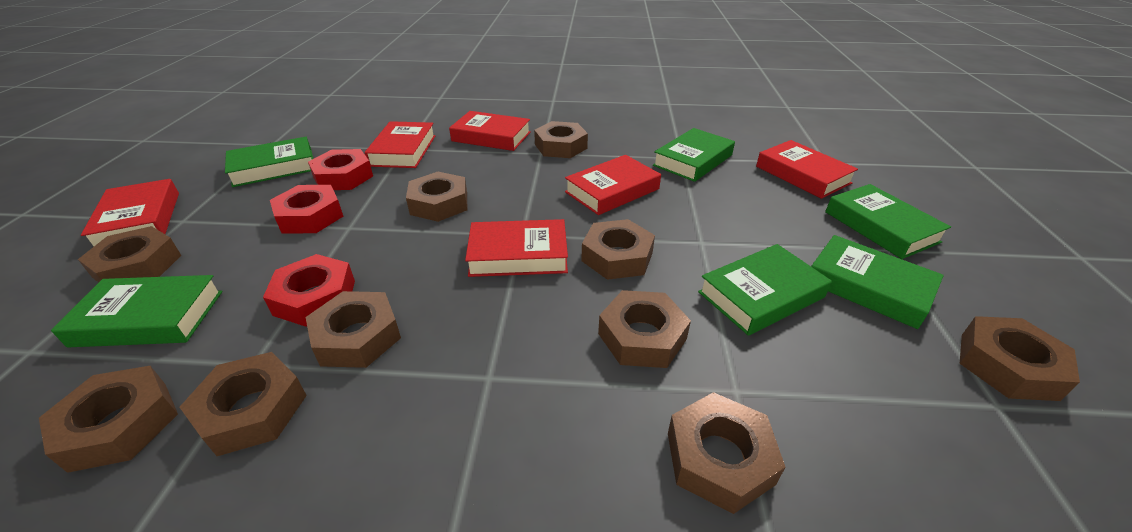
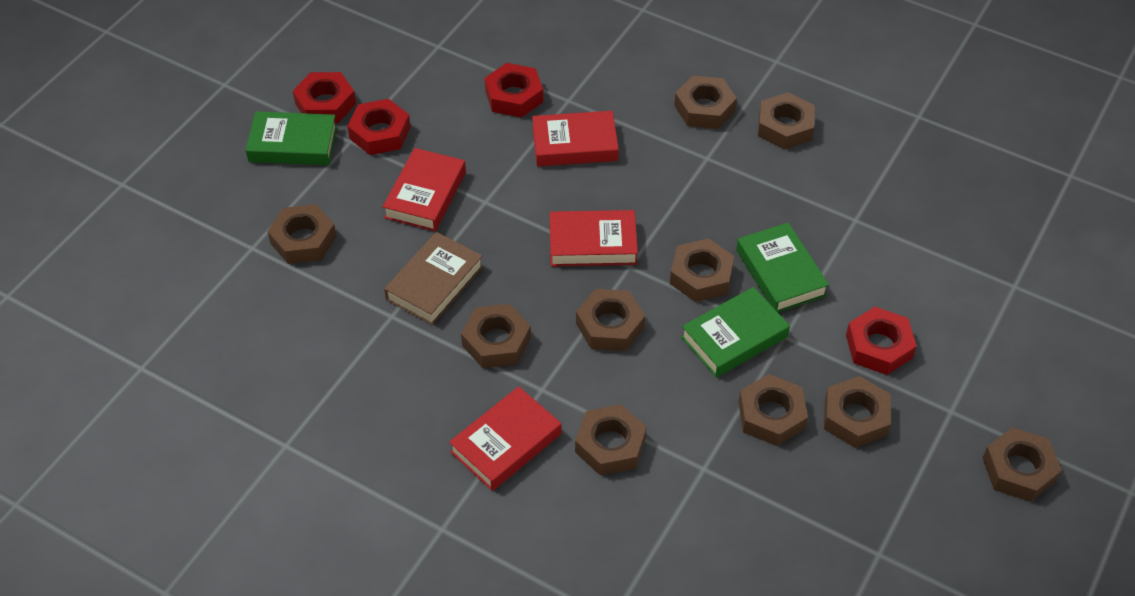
brown book: none = 0 -> [384,232,483,325] = 1
green book: [51,275,223,347] [225,137,313,187] [653,128,735,182] [698,244,832,336] [811,235,944,329] [825,184,951,259] = 6 -> [246,111,337,165] [681,287,790,378] [736,222,829,312] = 3
red book: [81,179,179,246] [364,121,436,168] [449,111,531,151] [465,219,568,277] [565,155,661,215] [756,140,858,199] = 6 -> [383,148,466,232] [449,386,561,491] [532,111,619,166] [550,210,638,266] = 4
red nut: [263,254,355,327] [270,185,343,234] [308,149,373,190] = 3 -> [293,72,356,123] [348,99,411,155] [485,63,543,118] [846,307,917,375] = 4

